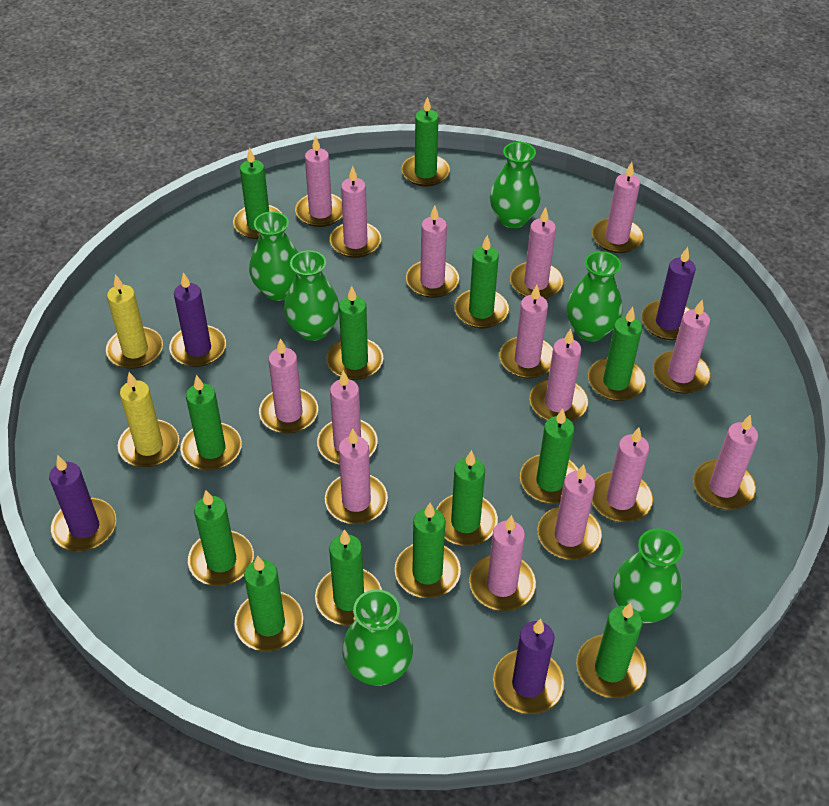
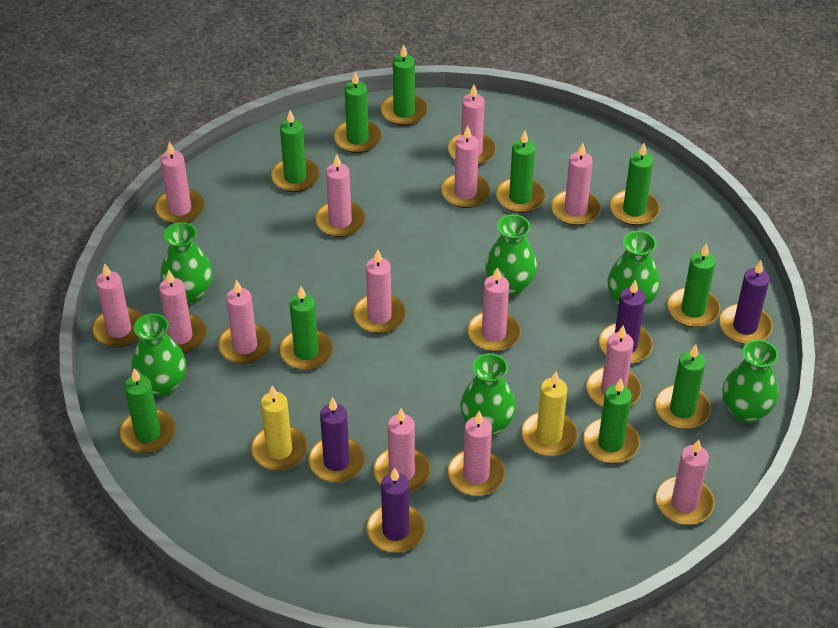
green candle: [180,375,242,470] [188,490,254,586] [233,147,282,239] [234,555,303,651] [315,529,382,625] [326,286,383,380] [395,503,461,598] [401,97,450,187] [436,450,498,546] [454,235,509,328] [520,409,579,504] [576,603,647,698] [588,307,646,401] = 13 -> [119,369,176,453] [271,110,319,192] [279,286,333,370] [334,72,381,153] [381,44,428,126] [496,131,545,213] [583,379,640,463] [610,143,660,226] [655,344,711,429] [667,243,720,327] = 10
pink candle: [259,338,318,434] [295,136,343,227] [317,370,378,465] [325,429,388,524] [330,166,381,258] [406,205,459,298] [469,515,536,611] [500,285,553,379] [510,207,563,299] [530,329,588,421] [537,464,602,560] [592,162,644,253] [592,427,653,522] [653,300,711,394] [693,414,758,510] = 15 -> [92,263,142,348] [155,142,204,224] [159,270,207,354] [218,280,271,364] [315,154,365,237] [353,249,406,334] [373,408,430,492] [441,125,490,208] [448,84,496,165] [448,411,505,496] [467,267,521,351] [551,143,601,226] [586,325,641,407] [656,439,714,524] = 14

